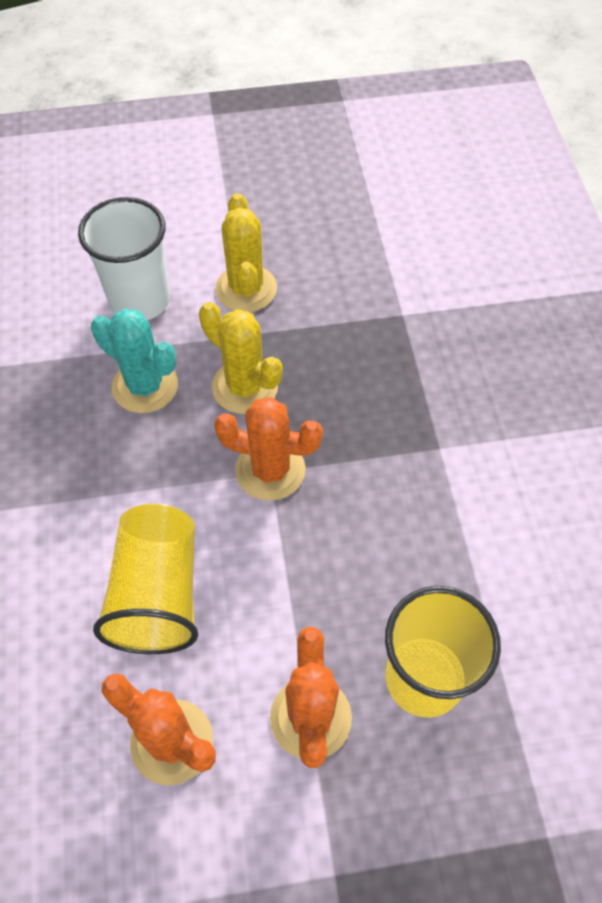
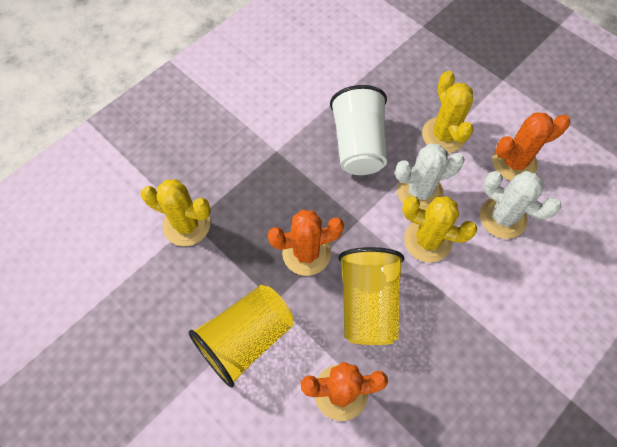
turquoise cactus: [91,309,178,413] = 1 -> none = 0
white cactus: none = 0 -> [395,144,465,210] [480,171,561,239] = 2
yellow cactus: [199,302,282,414] [216,193,277,312] = 2 -> [141,179,211,246] [402,196,478,263] [422,71,473,153] = 3

